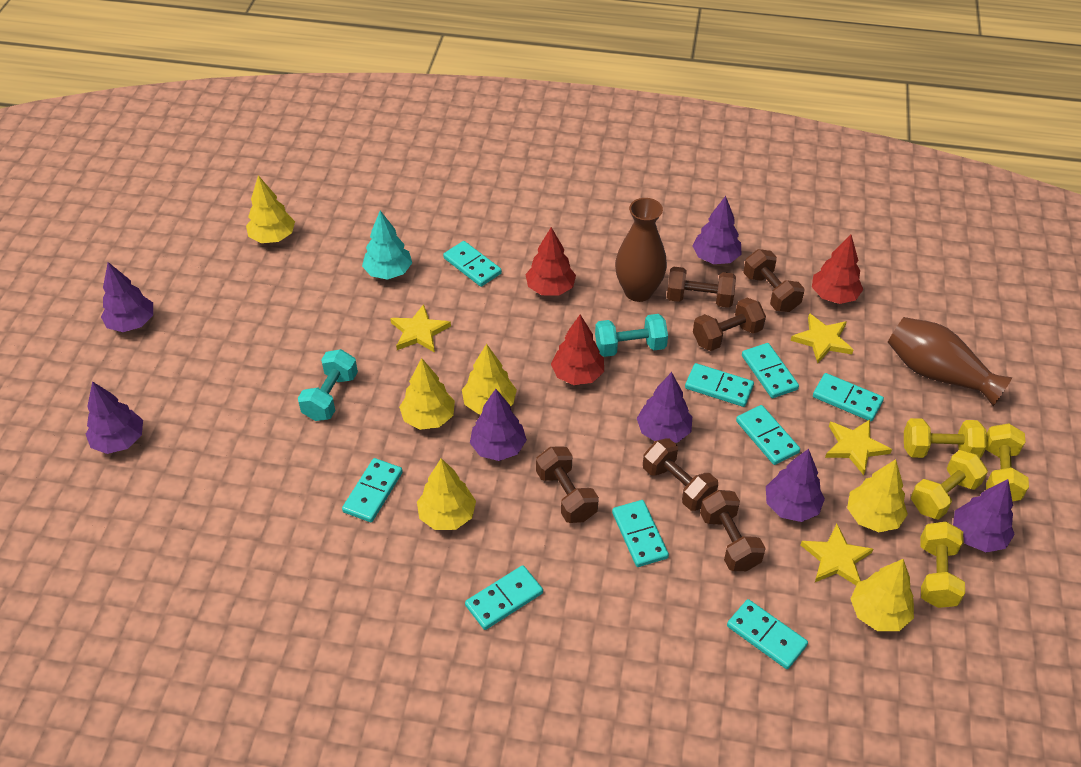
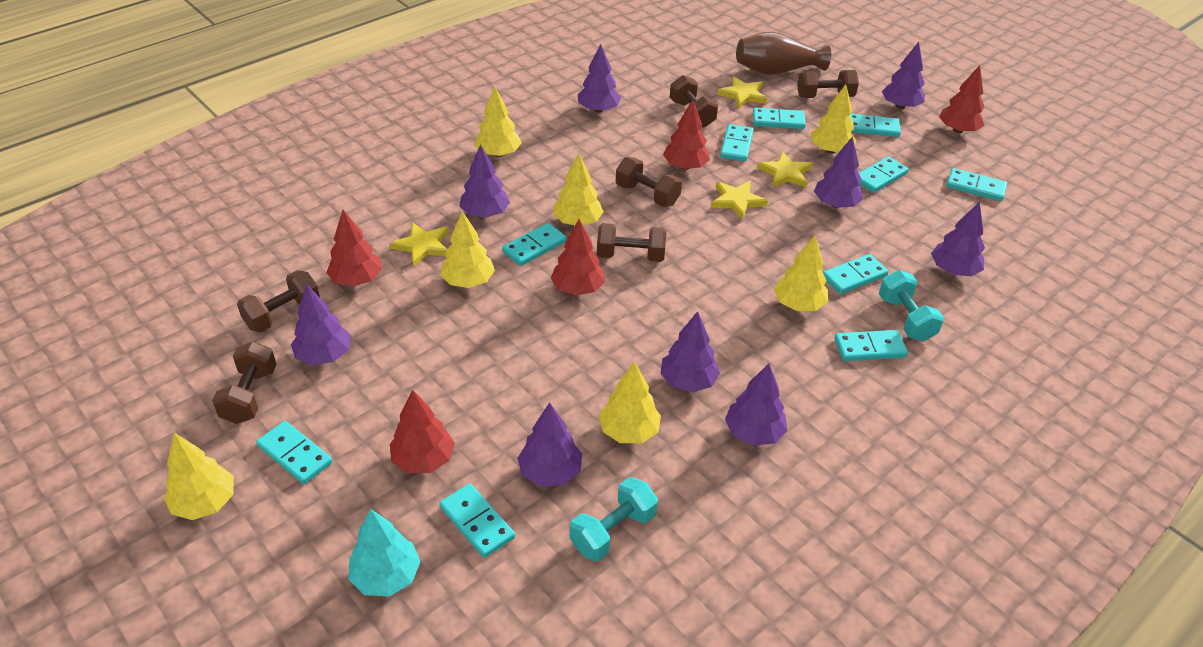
brown vase: [615,198,667,302] [888,317,1012,406] = 2 -> [736,32,831,75] = 1
purple tree: [86,381,143,454] [101,262,153,332] [470,389,527,461] [637,372,692,443] [692,196,742,264] [766,449,825,522] [953,479,1015,553] = 7 -> [291,285,351,365] [460,144,510,218] [517,402,582,487] [578,44,621,113] [660,311,720,392] [725,364,787,446] [814,136,863,208] [882,42,925,109] [931,202,985,276] = 9
red tree: [525,227,576,296] [551,315,604,385] [812,235,863,304] = 3 -> [326,210,382,286] [390,389,455,473] [551,219,605,296] [663,99,710,170] [939,65,985,133] = 5
turquoise domino: [342,458,403,522] [443,241,502,287] [465,565,543,630] [612,500,669,567] [685,363,754,407] [727,599,808,669] [736,405,800,465] [742,343,799,398] [813,373,884,421] = 9 -> [256,421,333,484] [439,483,515,558] [502,223,567,266] [720,124,754,162] [753,108,806,129] [823,254,889,294] [835,330,908,361] [850,114,901,137] [859,156,909,193] [947,168,1007,201] = 10
yellow dumbbell: [904,418,987,458] [911,450,988,520] [921,522,965,608] [986,424,1029,501] = 4 -> none = 0
yellow tree: [246,175,295,243] [399,358,455,430] [417,458,476,530] [462,344,517,414] [847,459,908,532] [850,559,914,631] = 6 -> [164,433,234,520] [440,211,495,288] [475,87,522,157] [553,153,604,225] [599,361,661,443] [774,236,828,311] [811,84,857,154] = 7

